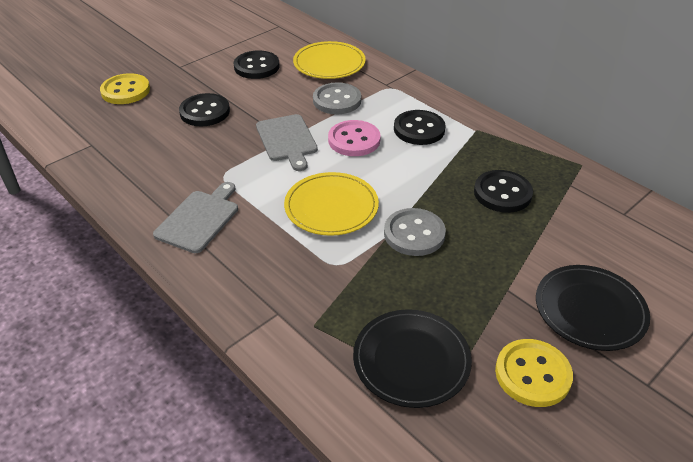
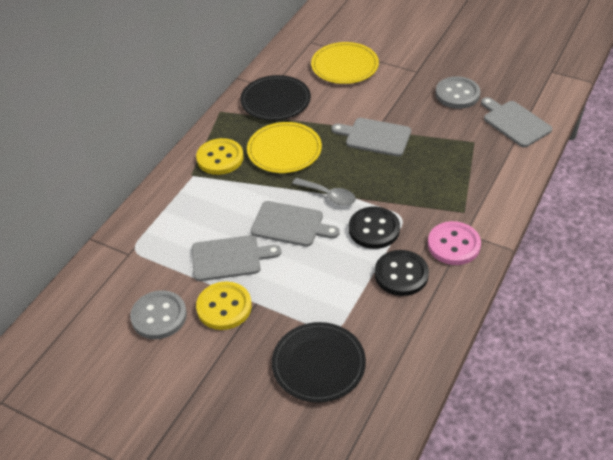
black button: [179,93,230,126] [234,50,279,79] [394,110,446,145] [474,170,533,213] = 4 -> [349,207,400,249] [375,250,429,296] = 2
grey cutting board: [153,182,238,253] [256,114,318,171] = 2 -> [192,235,281,281] [251,201,340,247] [331,118,411,157] [481,97,552,147] = 4
grey spoon: none = 0 -> [292,178,356,206] = 1

